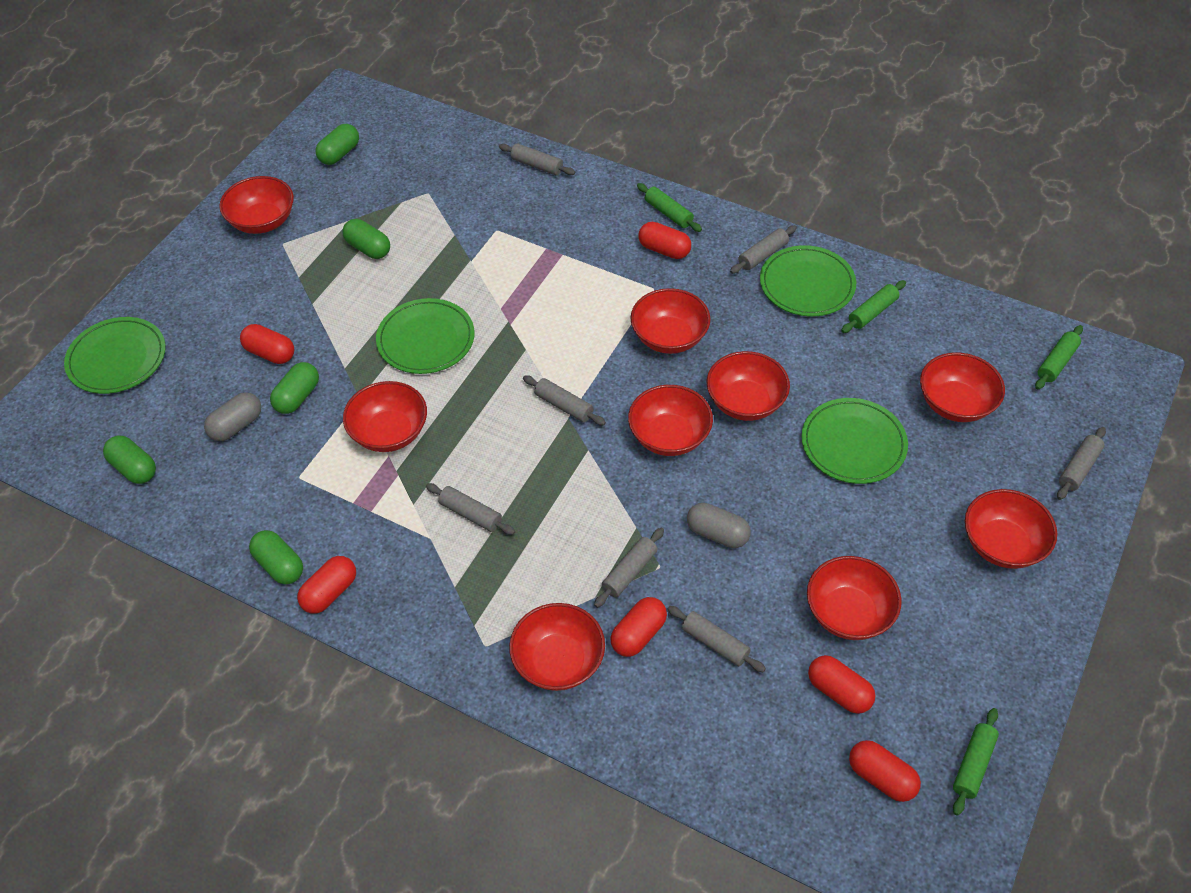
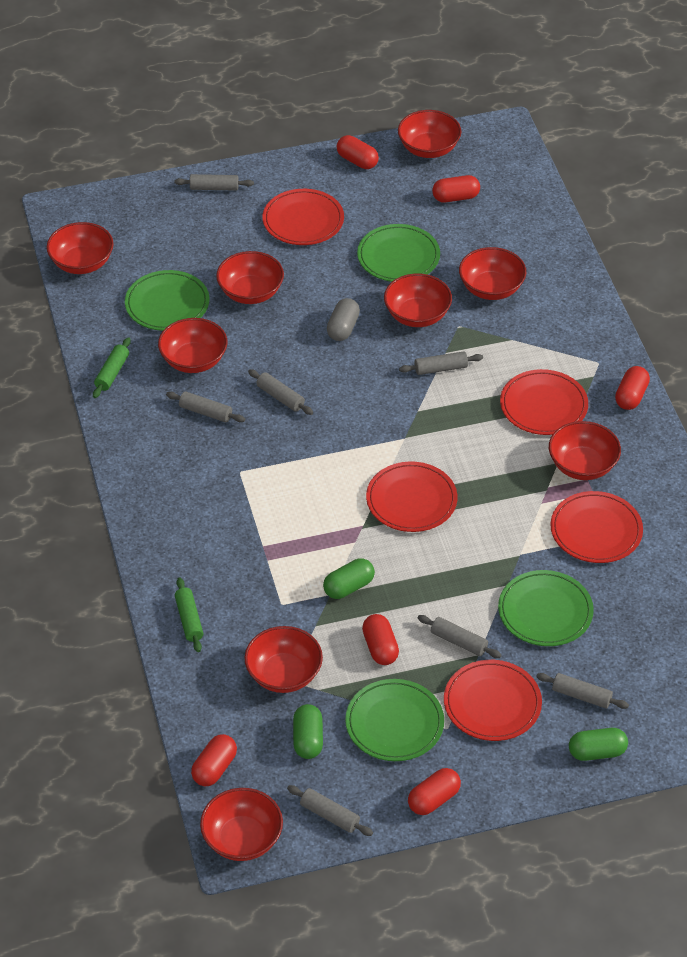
green capsule: [103,436,156,484] [249,530,303,584] [270,362,319,414] [315,124,359,165] [343,219,390,259] = 5 -> [293,704,323,759] [323,559,375,599] [569,728,628,761] = 3
green rolling pin: [637,183,702,232] [841,280,906,333] [953,708,999,816] [1035,325,1083,389] = 4 -> [93,337,131,398] [175,578,203,652] = 2
grey capsule: [204,392,261,441] [687,503,751,548] = 2 -> [327,298,360,341] = 1
red plate: none = 0 -> [262,189,344,245] [366,461,457,532] [444,660,542,741] [500,369,588,435] [550,491,643,563] = 5

